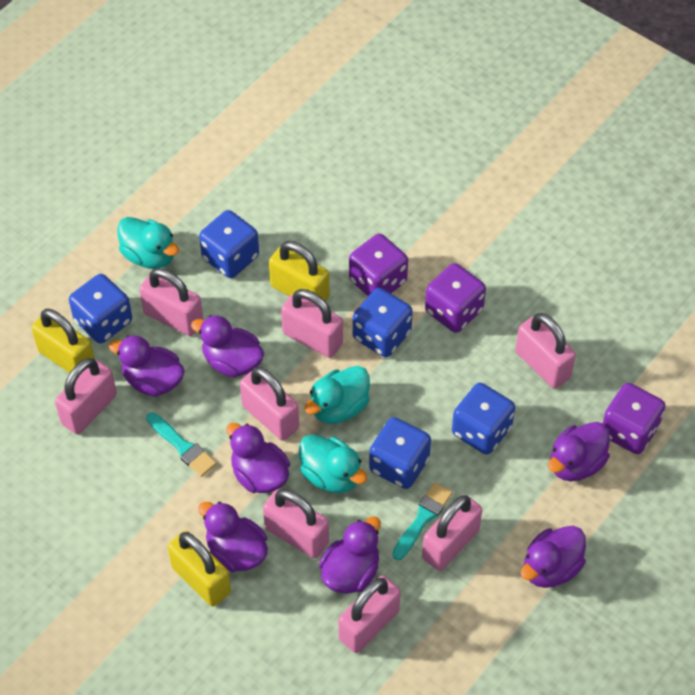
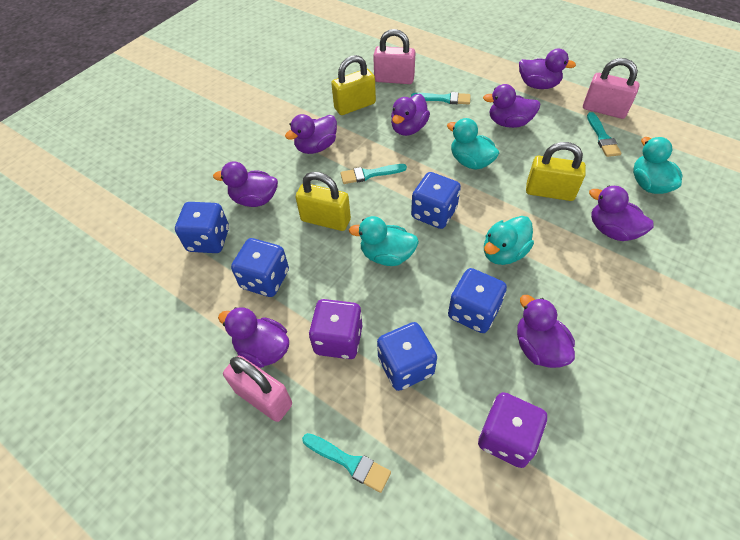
pink padlock: [55,358,117,434] [139,268,203,336] [240,367,299,441] [263,489,329,558] [281,289,343,358] [338,576,401,653] [422,495,482,571] [515,313,576,388] = 8 -> [223,356,292,422] [373,29,415,84] [583,58,640,119] = 3
purple dice: [349,234,408,296] [425,263,486,333] [602,383,666,454] = 3 -> [309,299,363,359] [478,392,547,468] = 2
purple duck: [109,336,185,397] [191,315,264,378] [198,502,268,572] [226,423,290,493] [319,516,381,594] [521,526,586,588] [548,422,610,481] = 7 -> [213,161,278,207] [218,307,289,368] [285,114,337,154] [391,94,430,136] [483,84,541,128] [517,295,575,368] [519,49,576,89] [589,186,654,241] = 8
turquoise brush: [146,412,217,477] [392,482,453,560] = 2 -> [302,433,391,493] [340,164,407,184] [411,92,471,105] [587,112,622,157] = 4
turquoise duck: [117,217,179,269] [299,434,367,493] [305,366,370,424] = 3 -> [349,216,419,266] [447,118,499,170] [484,216,534,265] [633,137,683,194] = 4

